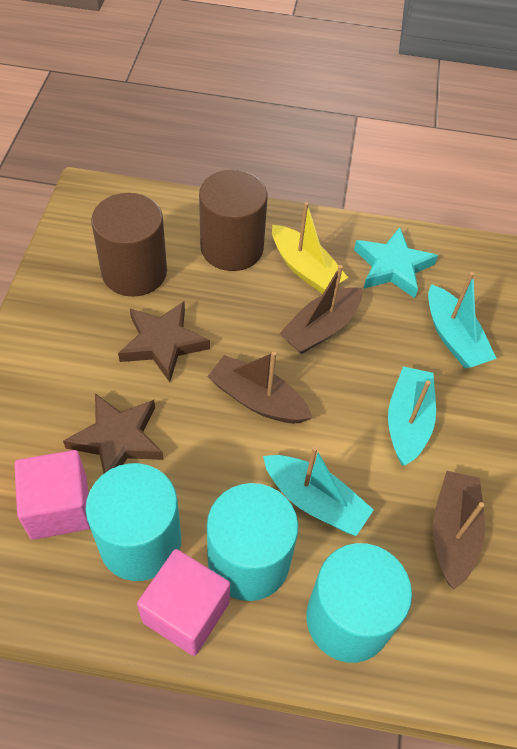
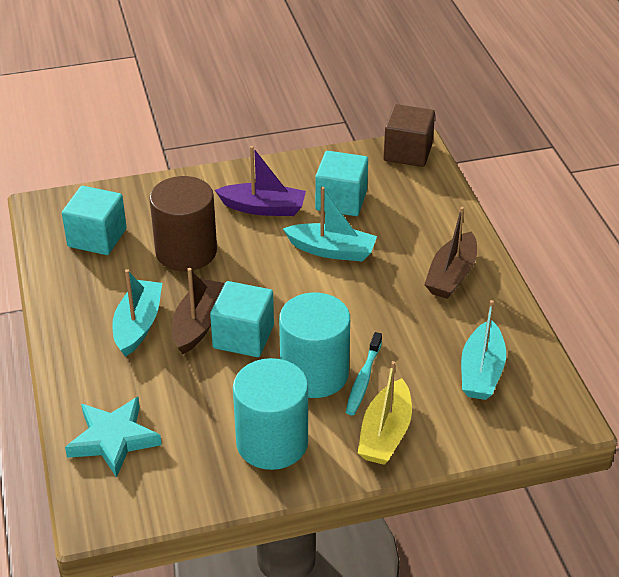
brown boat: [207,352,313,423] [279,265,362,354] [433,471,485,589] = 3 -> [172,268,225,354] [424,207,477,299] = 2
brown cube: none = 0 -> [384,104,435,167] = 1
brown cylinder: [91,193,167,297] [199,170,268,271] = 2 -> [149,176,217,271] = 1
brown star: [63,393,164,473] [118,301,210,382] = 2 -> none = 0
pink cube: [14,450,90,540] [137,549,230,656] = 2 -> none = 0
purple boat: none = 0 -> [215,146,306,216] = 1
turquoise cube: none = 0 -> [62,186,126,255] [210,281,274,357] [315,151,368,216] = 3
turquoise cylinder: [86,463,181,581] [207,483,298,601] [306,543,412,663] = 3 -> [233,358,308,470] [279,293,350,398] = 2
turquoise toothbrush: none = 0 -> [346,332,382,415] = 1

